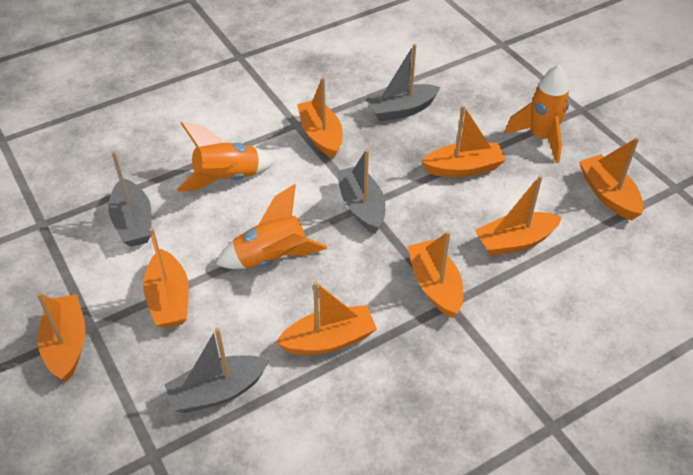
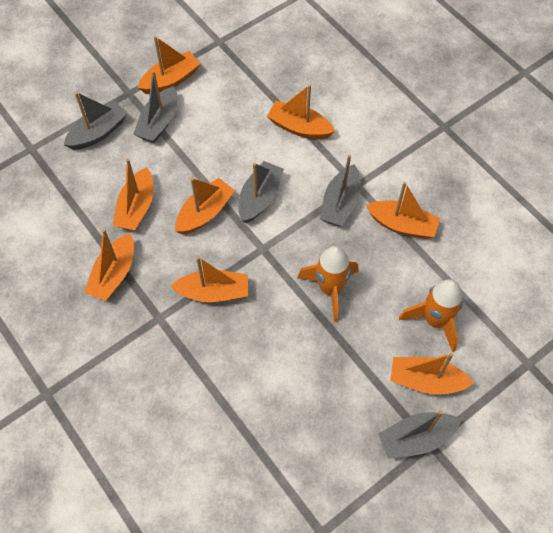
grey boat: [108,151,152,247] [164,327,269,413] [336,149,385,234] [366,44,440,122] = 4 -> [64,92,127,150] [134,70,177,143] [239,161,284,223] [320,154,361,226] [378,410,461,459] = 5
orange rocket: [177,122,275,192] [216,184,327,269] [505,65,570,163] = 3 -> [298,246,358,322] [399,279,463,352] = 2

